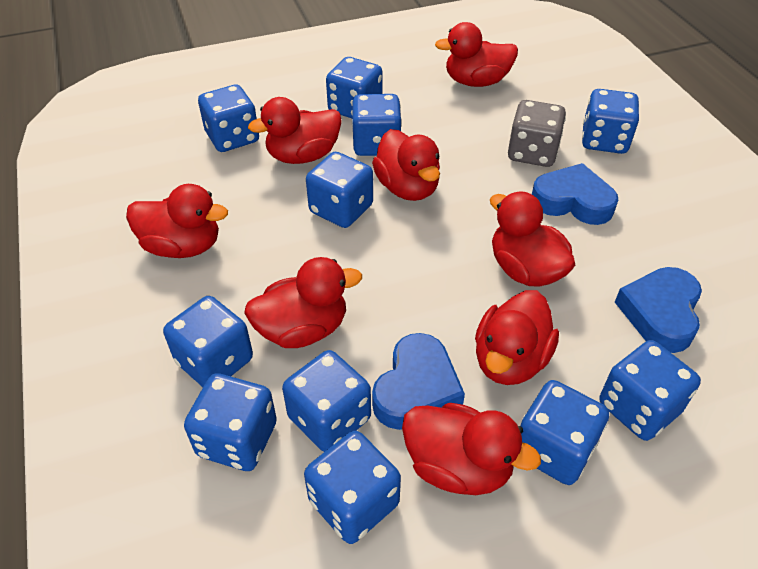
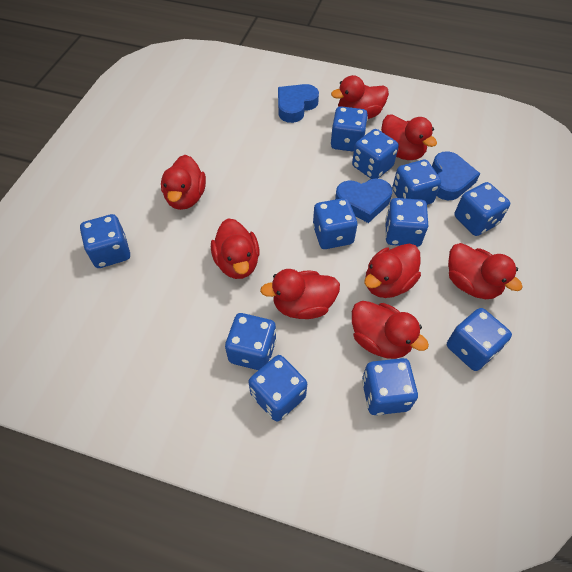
grey dice: [508,100,566,167] = 1 -> none = 0

